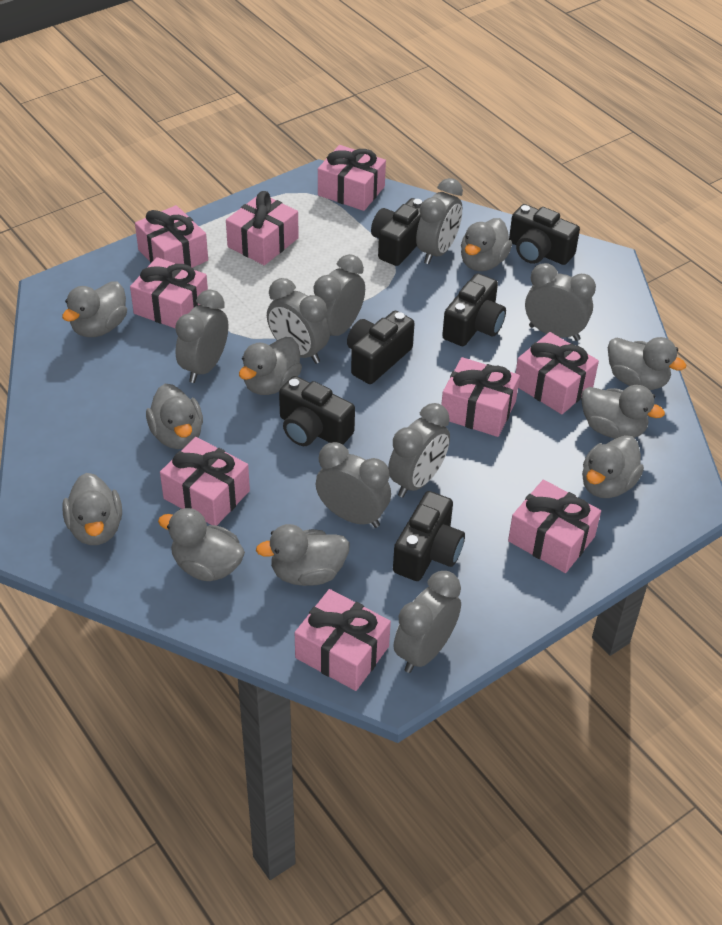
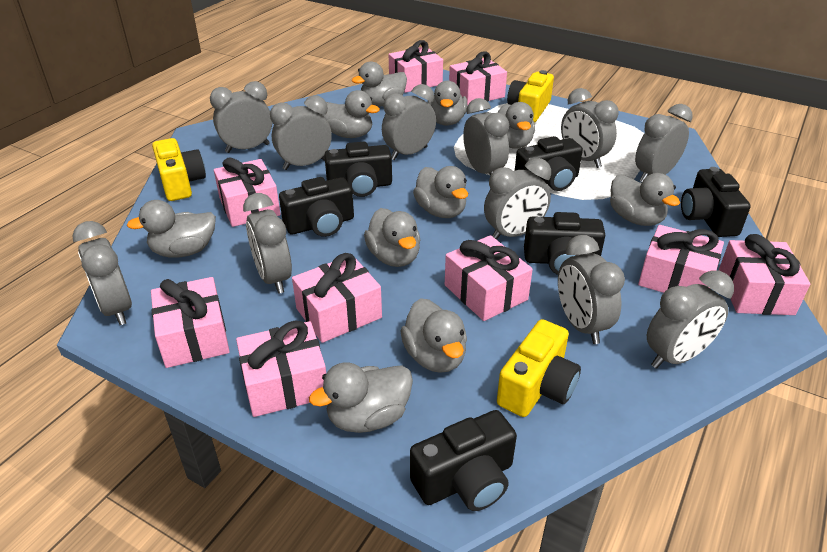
grey clock: [175,290,228,383] [267,278,330,364] [314,254,365,336] [316,442,391,528] [388,403,450,497] [394,571,461,673] [416,178,463,264] [525,263,596,341] = 8 -> [72,221,132,325] [210,81,272,153] [243,193,292,294] [270,95,332,170] [382,84,436,160] [463,98,509,176] [484,158,551,240] [558,235,625,344] [561,88,618,168] [635,104,693,182] [647,270,734,369] = 11
yellow camera: none = 0 -> [152,138,206,201] [497,319,581,417] [507,70,554,123] = 3

